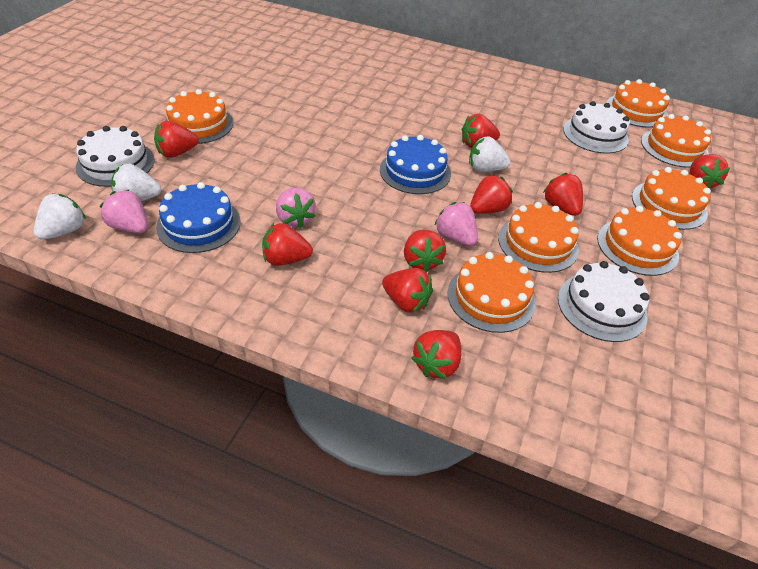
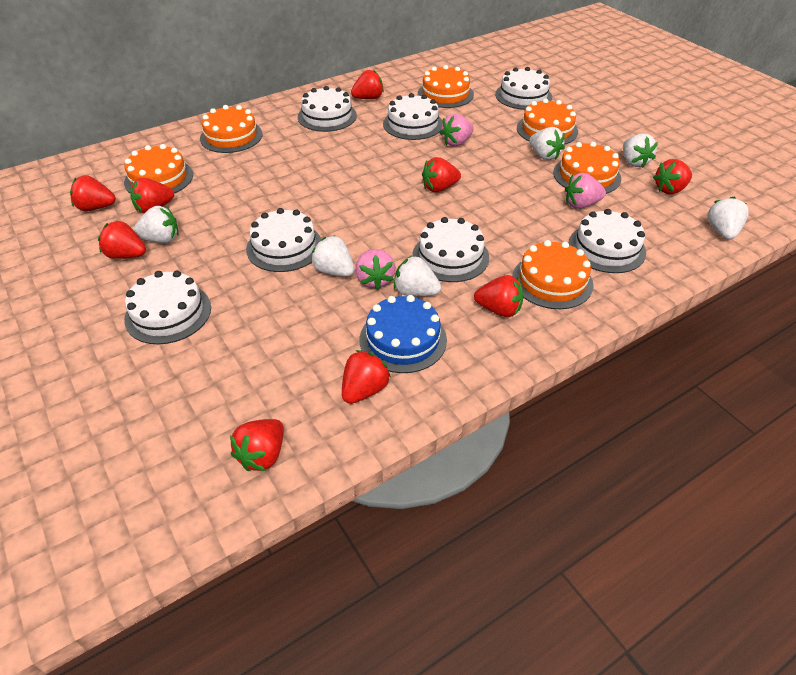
blue cake: [156,182,241,253] [380,135,451,194] = 2 -> [360,295,447,373] = 1
orange cake: [165,89,233,144] [447,252,536,333] [498,202,579,273] [597,206,682,276] [606,79,670,128] [632,167,711,230] [641,114,711,168] = 7 -> [124,144,193,193] [200,105,262,153] [418,65,474,108] [512,240,593,309] [517,98,578,145] [553,142,621,194] = 6
white cake: [76,126,155,187] [558,261,650,342] [563,101,629,154] = 3 -> [124,271,211,344] [246,208,321,272] [298,86,357,132] [383,93,442,140] [412,217,489,282] [495,67,552,110] [569,209,646,273] = 7
white strawberry: [34,194,86,240] [111,164,161,201] [469,137,511,172] = 3 -> [133,206,179,243] [311,236,354,277] [394,256,441,296] [529,127,565,160] [623,134,658,168] [707,196,749,240] = 6

